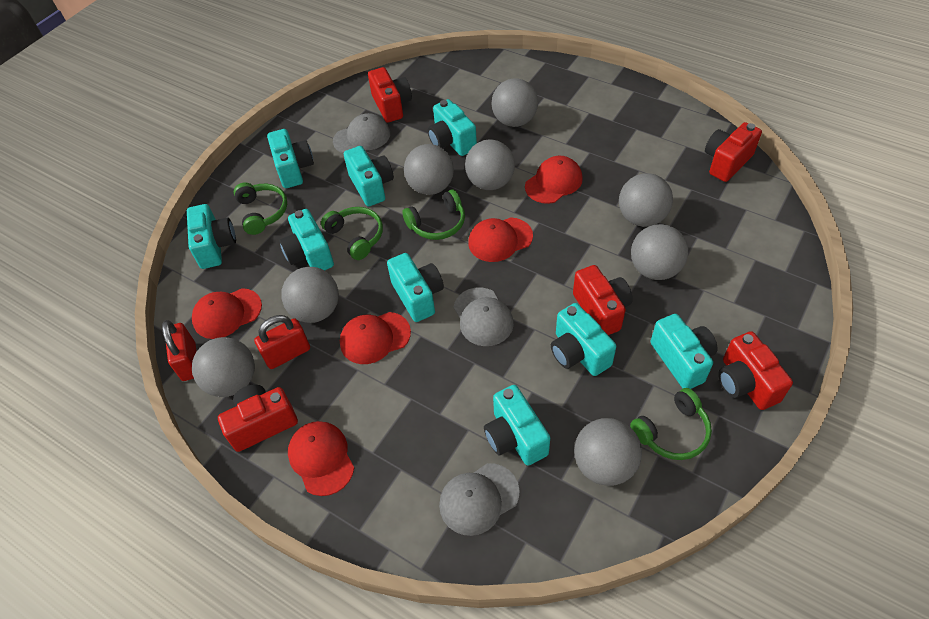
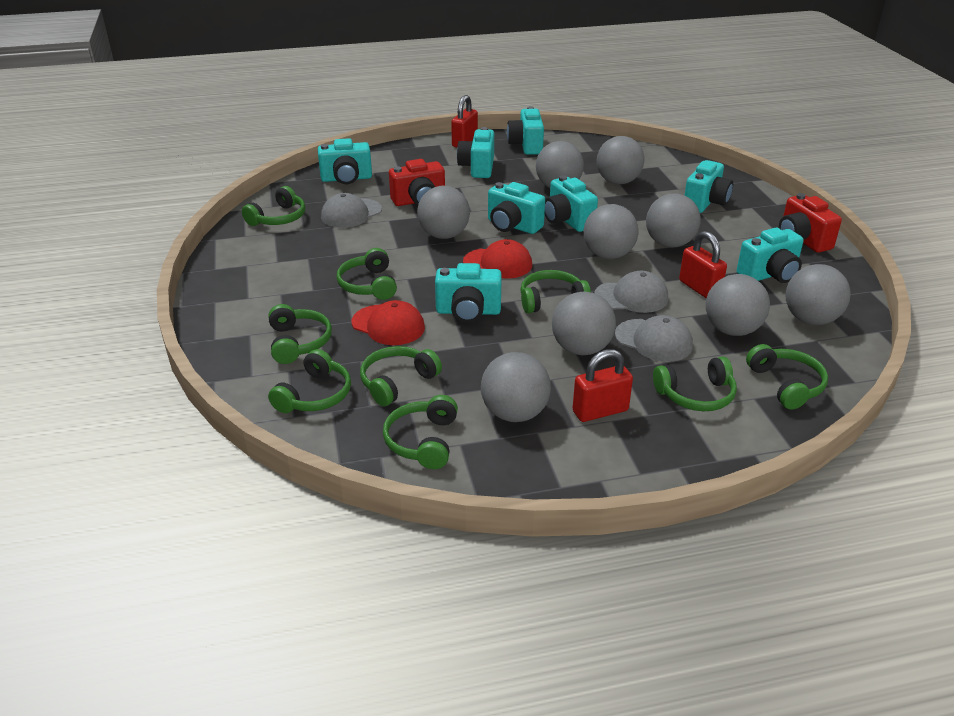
green headphones: [234,182,287,235] [321,207,383,260] [402,189,465,240] [630,388,712,460] = 4 -> [242,186,305,226] [268,304,332,364] [268,349,351,413] [337,248,397,300] [360,346,442,406] [383,395,458,469] [520,270,591,313] [653,357,737,411] [746,344,828,410] = 9
grey ball: [192,337,255,397] [281,267,339,323] [404,144,454,195] [465,139,515,190] [491,78,538,127] [574,418,642,486] [619,173,673,227] [631,224,688,280] = 8 -> [417,186,470,239] [481,352,551,422] [536,141,584,188] [552,292,616,355] [584,204,638,259] [597,136,645,184] [646,193,701,247] [706,274,770,336] [786,264,851,325] = 9
red camera: [218,384,298,452] [368,67,412,123] [573,265,633,335] [705,122,762,182] [718,331,793,410] = 5 -> [389,159,445,206] [779,193,842,253] = 2
red cap: [192,288,262,339] [288,421,354,496] [340,312,411,364] [468,217,533,262] [525,156,583,204] = 5 -> [352,300,425,345] [463,239,532,279] = 2
red padlock: [162,320,197,381] [254,315,310,369] = 2 -> [451,95,478,147] [573,349,633,422] [679,231,727,298] = 3
turquoise camera: [187,204,236,269] [267,129,314,188] [279,209,334,271] [344,146,394,207] [387,253,444,322] [428,99,477,156] [484,385,550,466] [551,303,616,376] [650,314,717,389] = 9 -> [318,138,372,184] [435,263,502,323] [457,127,494,178] [488,182,545,234] [507,106,544,155] [545,175,598,232] [685,160,733,213] [737,228,804,283] = 8

